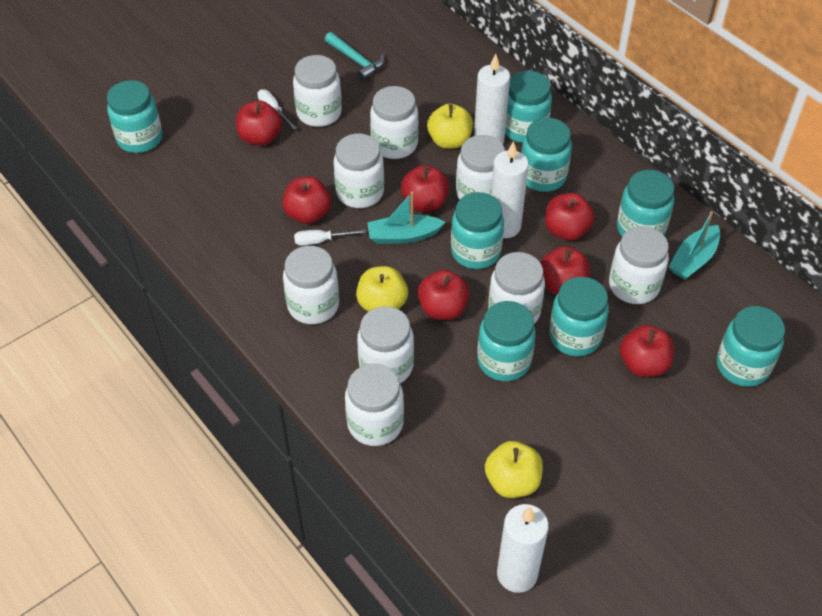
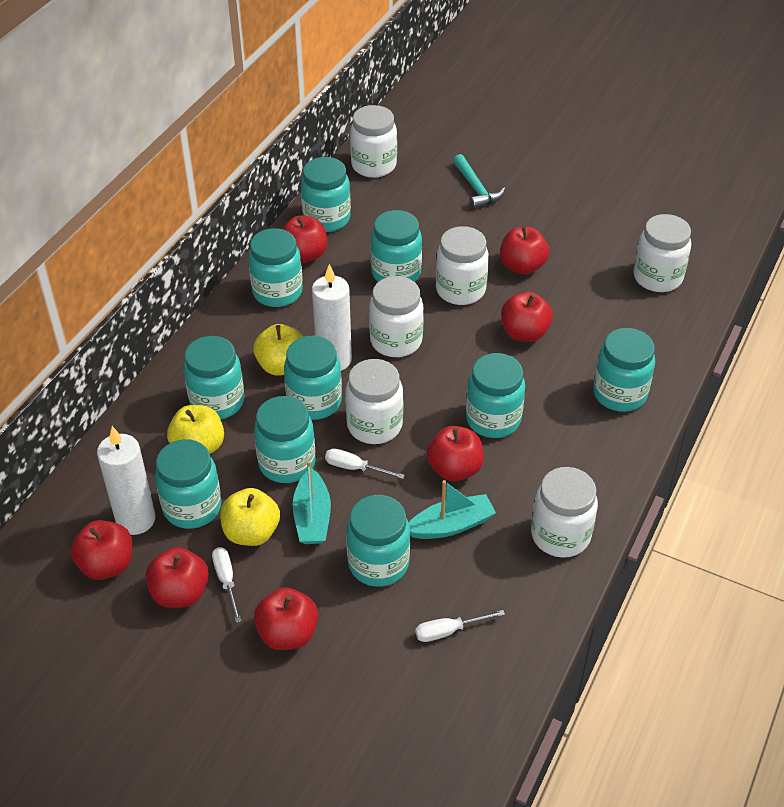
turquoise jar: [107,80,162,153] [451,192,504,269] [477,301,536,382] [505,71,552,143] [521,118,572,192] [549,277,609,356] [617,170,674,236] [717,306,785,387] = 8 -> [155,439,222,529] [184,336,244,419] [248,228,303,307] [254,396,316,483] [284,336,342,420] [301,157,351,232] [346,495,410,587] [371,210,422,282] [466,353,525,438] [593,328,655,412] = 10
white candle: [474,54,510,144] [491,141,529,238] [497,504,549,593] = 3 -> [97,426,155,535] [312,264,352,371] = 2
white jar: [283,246,339,324] [293,55,342,127] [334,133,384,208] [345,364,404,446] [357,306,414,383] [370,86,419,159] [456,135,505,200] [488,252,545,324] [609,226,669,304] = 9 -> [345,359,403,444] [350,105,397,178] [369,276,424,357] [436,226,489,305] [531,467,598,558] [634,214,691,292] = 6
white screwdriver: [257,89,297,130] [294,229,366,246] = 2 -> [212,547,241,623] [325,448,405,479] [415,610,505,642] = 3

